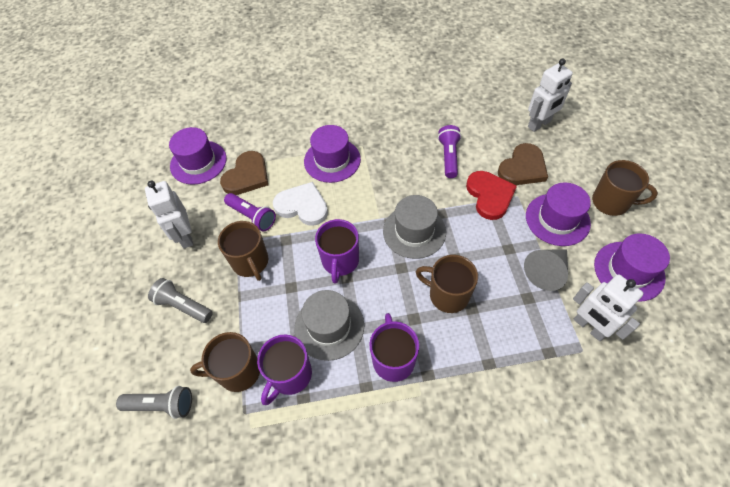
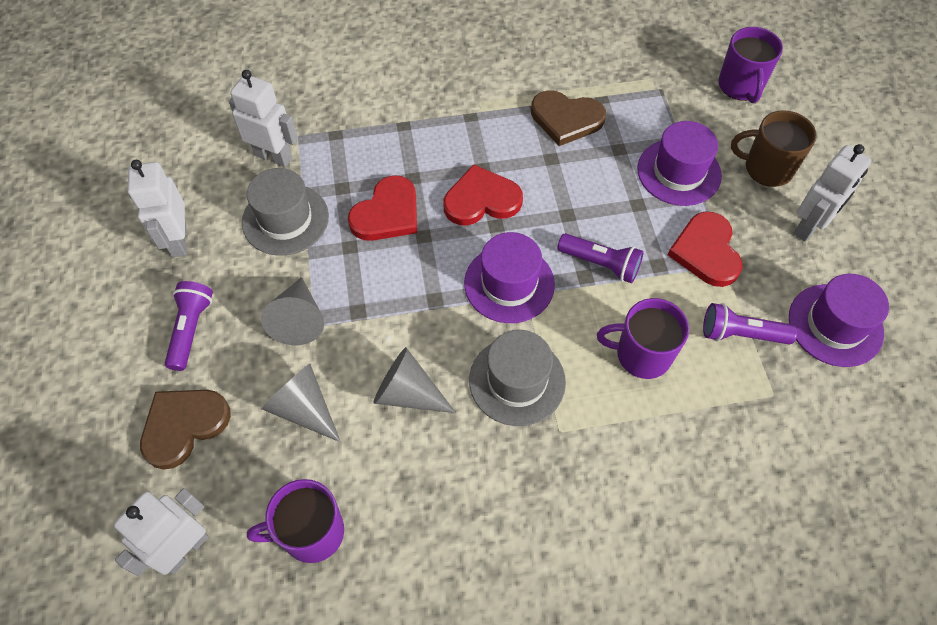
brown mug: [190,332,260,392] [218,221,268,281] [416,255,478,313] [592,160,658,216] = 4 -> [731,110,817,187] = 1
grey cone: [524,249,568,291] = 1 -> [261,277,324,345] [262,364,341,442] [373,347,456,413] = 3
grey flashlight: [116,386,192,419] [148,278,213,323] = 2 -> none = 0
purple flashlight: [224,193,276,232] [438,125,461,178] = 2 -> [165,281,213,371] [557,233,644,283] [703,303,797,345] = 3
purple hat: [169,127,227,185] [304,125,361,183] [526,182,591,246] [594,233,670,302] = 4 -> [464,232,555,323] [637,121,722,206] [789,274,889,367] = 3
red heart: [466,171,517,220] = 1 -> [348,175,417,241] [444,164,523,225] [668,211,743,287] = 3
white heart: [273,182,328,226] = 1 -> none = 0
white robot: [145,181,193,248] [528,59,573,132] [573,274,643,341] = 3 -> [114,488,208,576] [128,160,187,257] [229,70,298,167] [793,144,872,242] = 4

